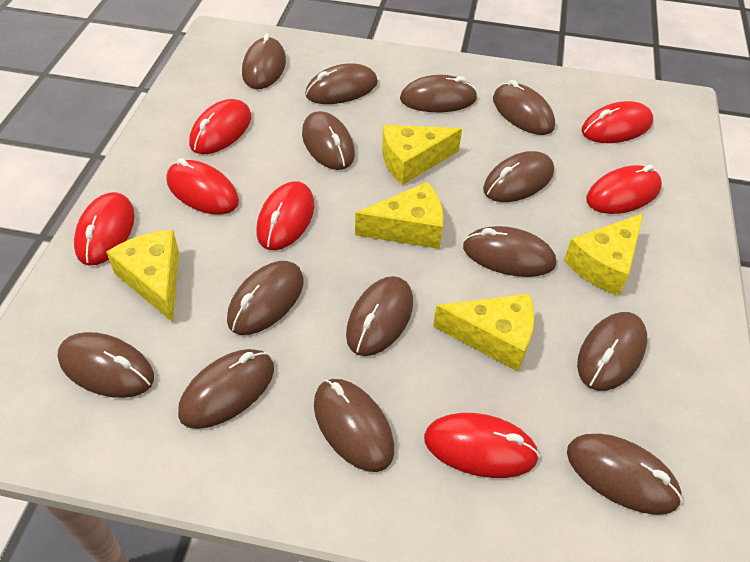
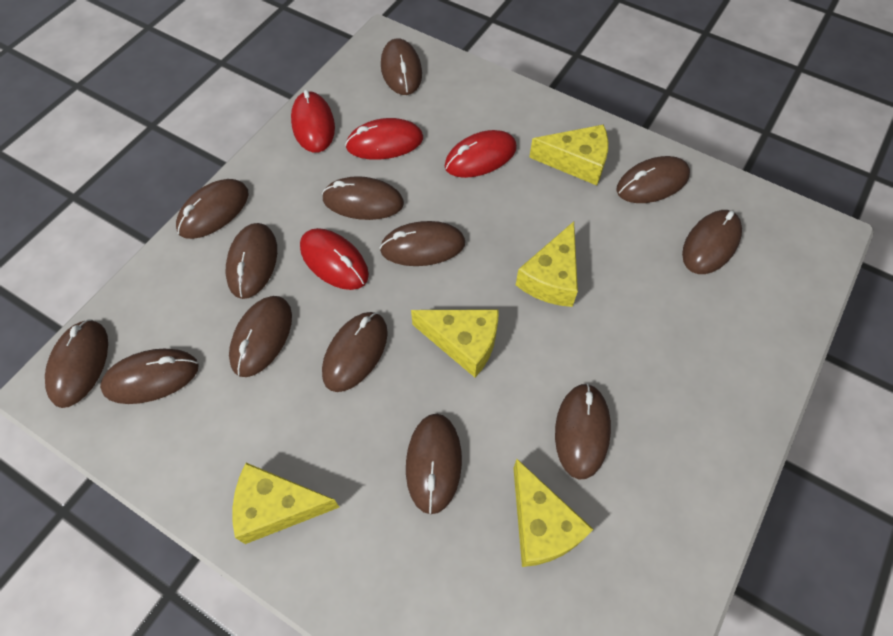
brown mouse: [58,332,154,398] [178,349,274,429] [227,261,304,335] [242,33,286,89] [302,111,355,170] [305,64,378,104] [314,379,394,472] [346,276,413,356] [400,75,478,112] [463,226,556,277] [483,151,554,202] [493,80,555,135] [567,434,682,515] [577,312,647,391] = 14 -> [45,319,108,408] [100,349,199,404] [176,179,249,239] [226,223,277,299] [229,296,292,377] [322,176,404,220] [322,312,388,392] [380,221,465,266] [381,39,422,95] [406,414,462,514] [555,383,611,479] [616,156,690,203] [682,210,742,274] = 13
red mouse: [74,192,135,265] [166,158,239,215] [189,99,251,154] [257,181,314,250] [424,413,540,478] [581,101,653,143] [586,165,662,214] = 7 -> [291,90,335,153] [300,228,369,290] [345,118,423,160] [445,130,517,178] = 4

